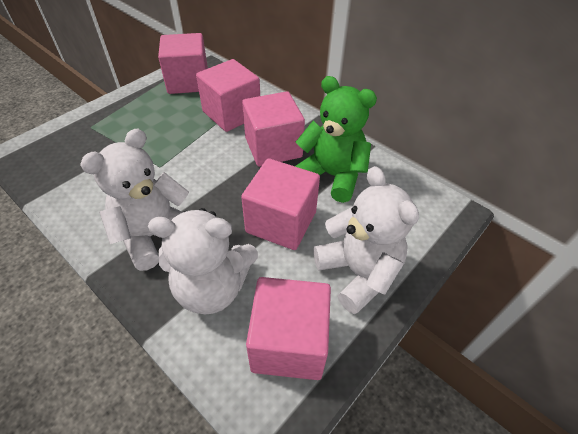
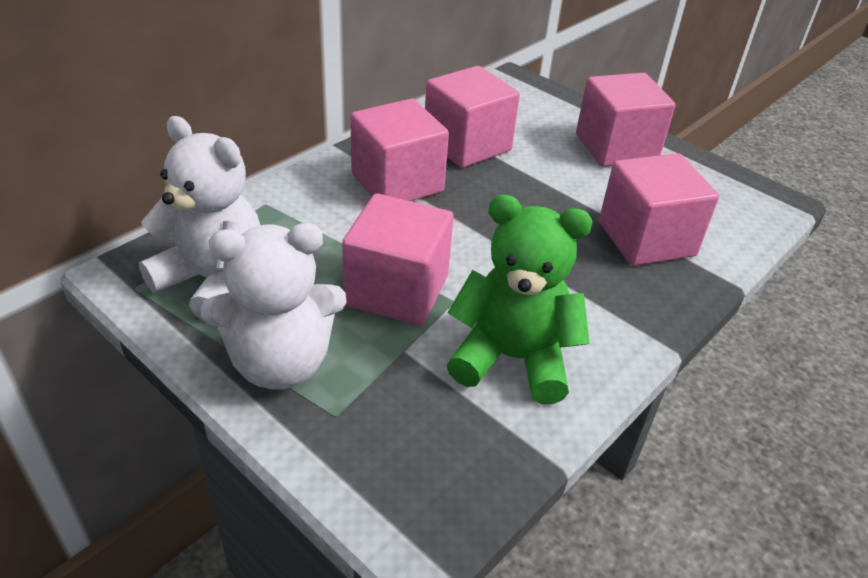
white teddy bear: [80,129,189,271] [148,208,258,314] [313,166,419,314] = 3 -> [139,116,260,321] [200,223,347,390] = 2

